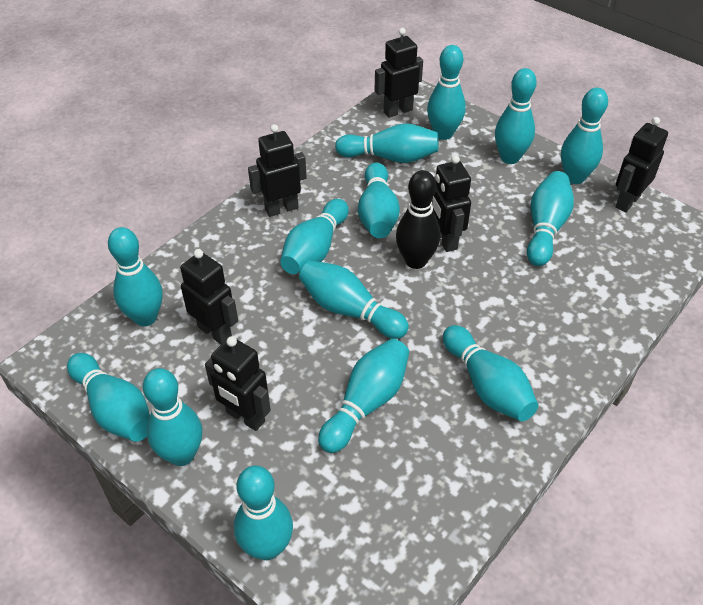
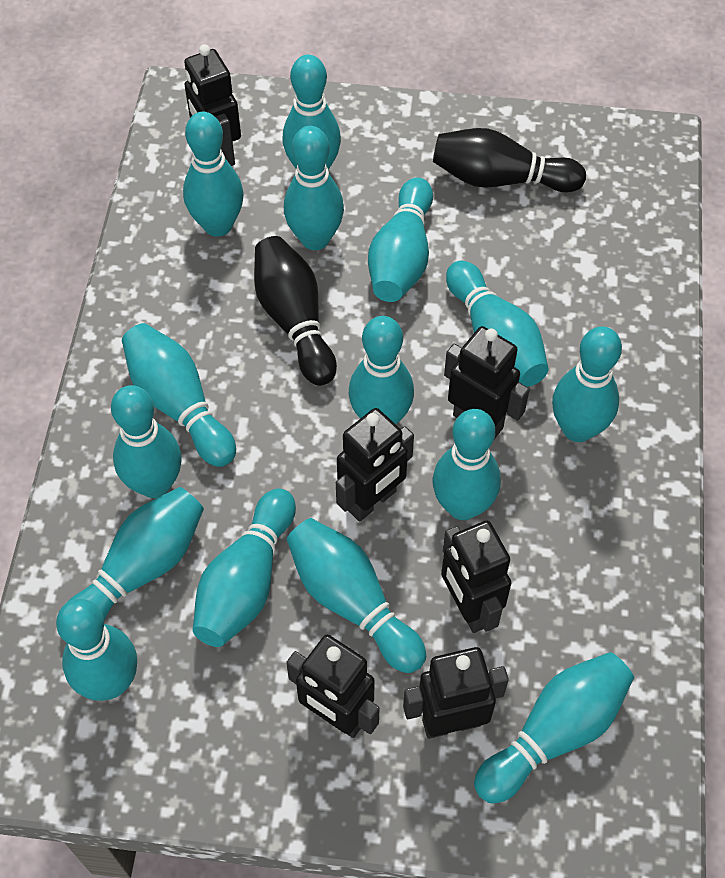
black bowling pin: [396,170,440,269] = 1 -> [254,236,337,386] [433,128,586,193] = 2
turquoise bowling pin: [67,353,150,442] [108,227,163,326] [143,368,202,466] [234,465,293,560] [280,199,349,274] [299,260,409,339] [318,338,409,453] [335,123,438,163] [358,163,400,238] [427,45,466,140] [443,325,538,421] [495,68,537,164] [527,171,574,266] [561,88,608,184] = 14 -> [56,599,137,701] [67,487,204,620] [111,385,182,498] [122,323,236,467] [183,112,244,237] [193,489,296,647] [283,55,341,170] [284,126,344,250] [287,518,426,673] [349,316,414,424] [368,178,433,302] [433,409,501,520] [446,261,549,386] [474,652,634,804] [552,326,622,442] = 15

